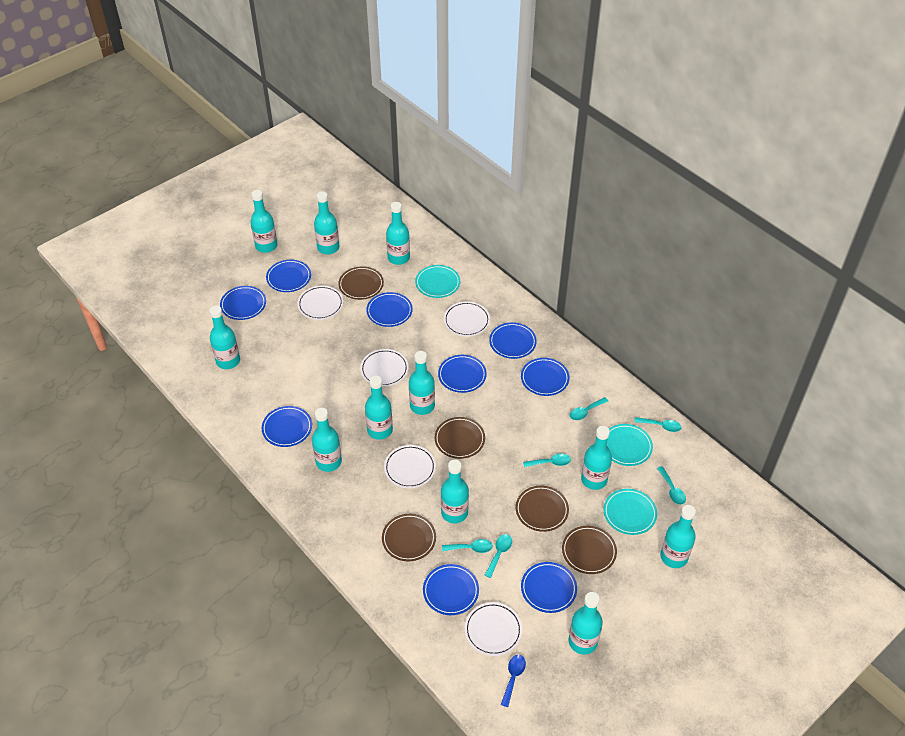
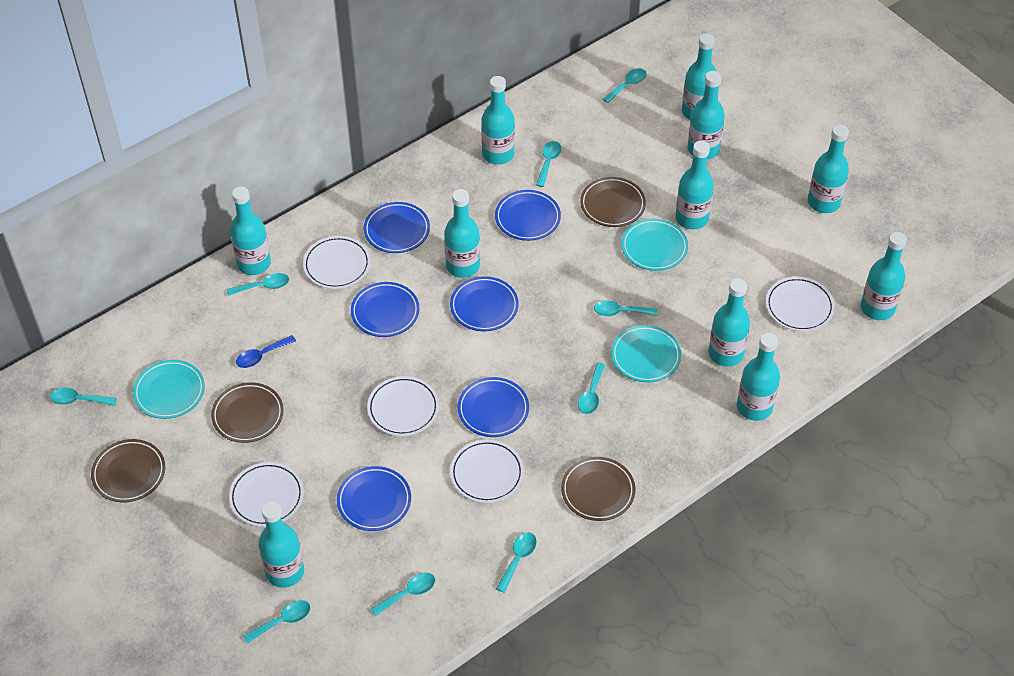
blue plate: [220,286,266,320] [262,406,312,447] [266,260,311,292] [366,292,413,327] [423,564,479,615] [438,355,487,393] [489,322,537,359] [521,358,569,396] [521,562,577,613] = 9 -> [337,466,411,531] [351,282,419,337] [364,202,430,253] [450,276,519,331] [458,377,529,437] [495,190,561,241] = 6
brown plate: [338,266,384,300] [382,514,436,561] [435,417,485,459] [516,486,569,532] [562,526,617,574] = 5 -> [91,439,165,502] [211,382,284,443] [561,457,635,521] [580,177,646,227] = 4
turquoise spoon: [442,539,493,553] [485,534,512,578] [523,453,571,467] [570,397,609,420] [634,417,681,432] [657,466,686,505] = 6 -> [50,388,117,406] [227,273,289,296] [243,600,311,644] [371,573,435,616] [496,532,537,593] [536,141,561,187] [578,363,605,414] [594,300,657,316] [603,68,647,103] = 9

